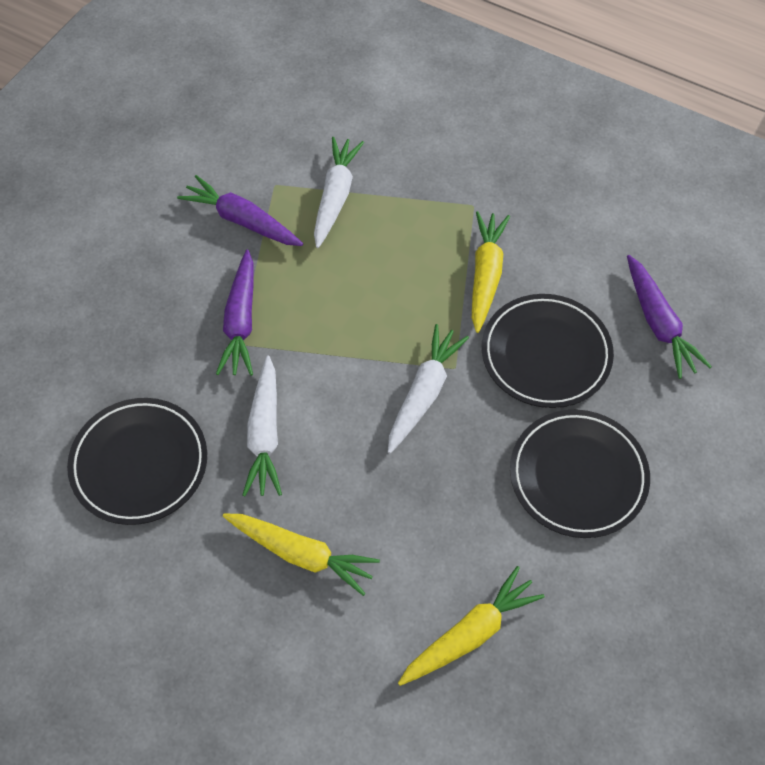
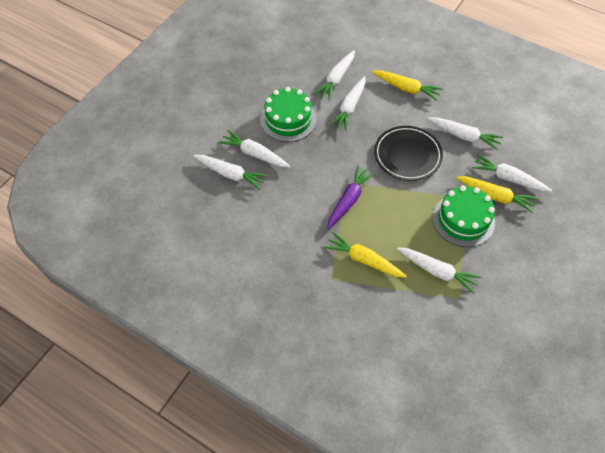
black plate: [67,398,207,525] [482,294,614,408] [510,410,650,538] = 3 -> [374,126,443,181] = 1
green cake: none = 0 -> [260,87,316,142] [432,185,495,247] = 2
purple carrot: [177,175,303,246] [216,250,254,376] [627,255,712,379] = 3 -> [327,165,375,229] = 1
white carrot: [242,355,282,496] [314,137,364,248] [388,324,469,454] = 3 -> [193,155,268,190] [218,130,290,167] [314,50,355,100] [329,76,366,131] [397,247,482,294] [427,117,503,150] [472,154,552,192] = 7

